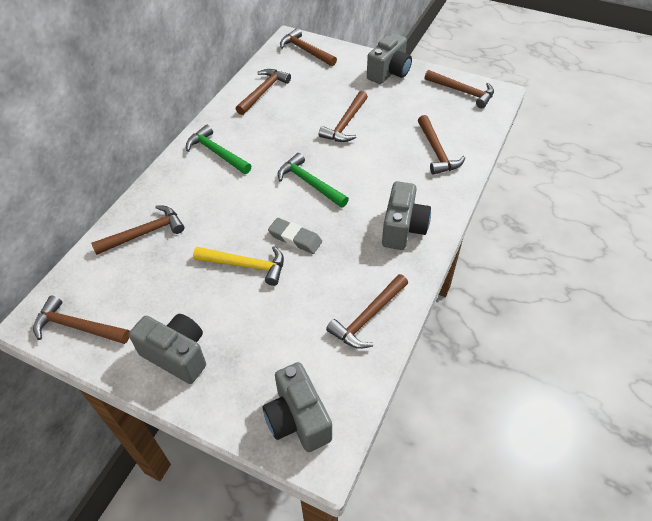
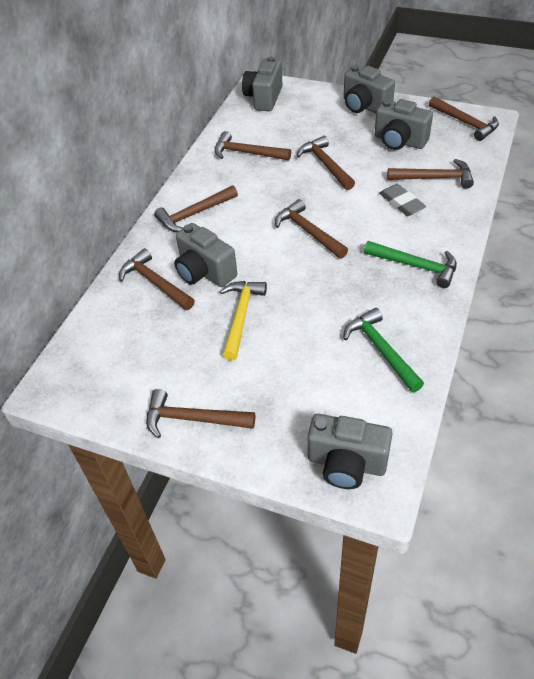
grey camera: [129,314,206,384] [263,362,332,452] [367,33,412,84] [382,181,431,250] = 4 -> [174,223,237,287] [242,57,282,111] [308,414,393,489] [344,66,395,113] [375,99,433,150] = 5

